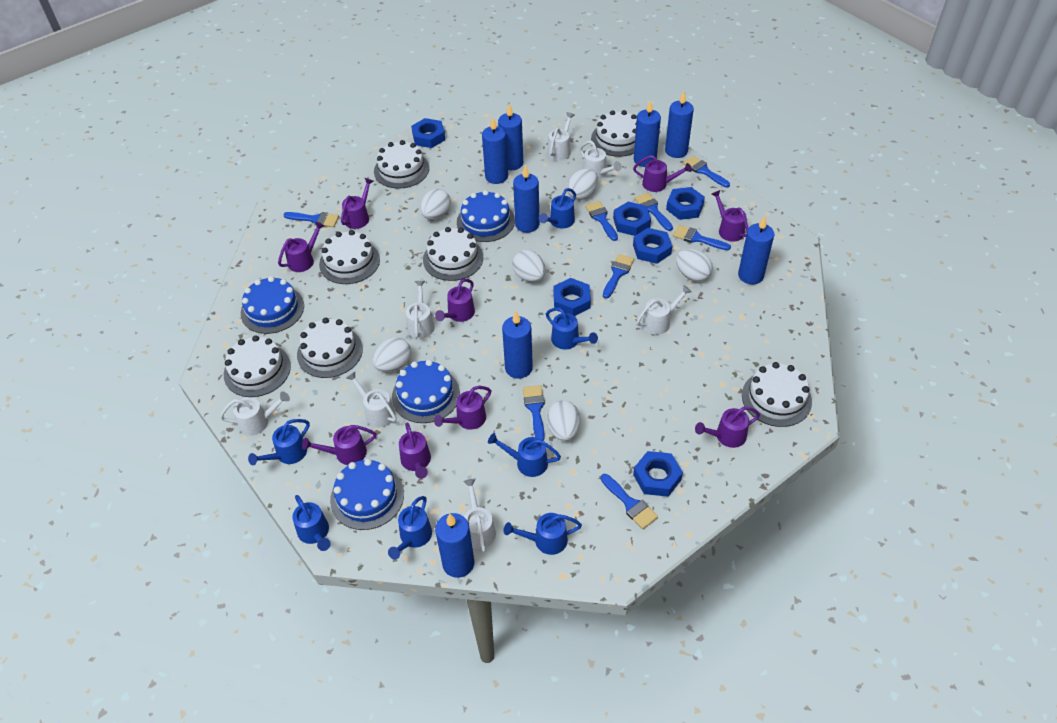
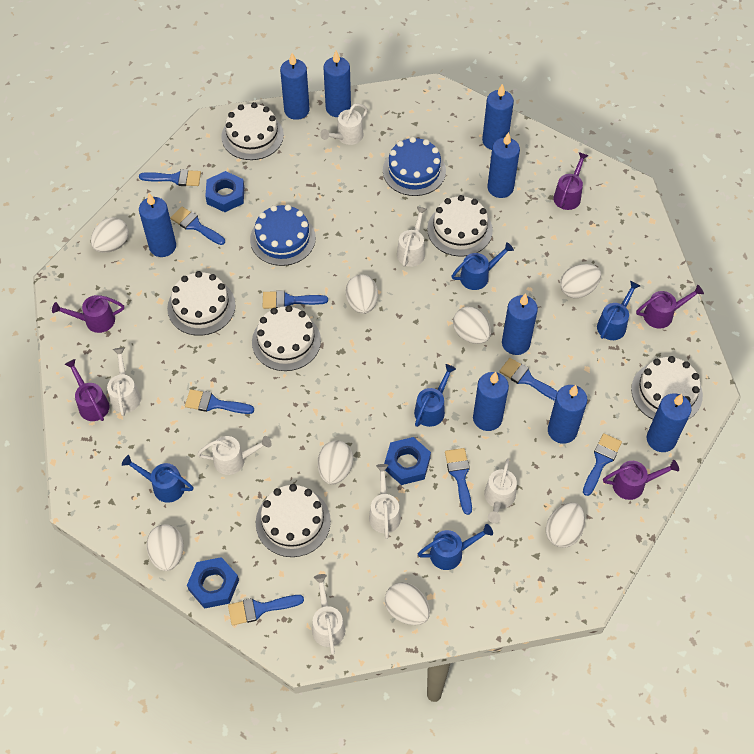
blue cake: [241,276,304,334] [330,459,404,530] [392,360,460,423] [457,190,515,242] = 4 -> [250,204,316,266] [383,137,446,196] = 2
blue candle: [435,513,474,578] [482,117,508,184] [498,104,523,170] [502,311,533,379] [513,165,540,233] [634,99,661,167] [665,91,694,158] [738,216,774,284] = 8 -> [139,193,176,257] [280,53,310,120] [323,51,351,117] [473,372,509,431] [482,84,514,150] [487,132,520,198] [502,293,538,355] [548,385,587,444] [646,393,692,452] = 9
blue nut: [411,118,445,148] [553,278,591,316] [613,202,651,236] [633,228,672,264] [633,451,683,497] [666,187,705,220] = 6 -> [187,557,239,609] [205,171,244,212] [384,437,431,485] = 3
blue watering can: [248,419,310,465] [292,495,331,551] [388,496,432,559] [488,433,561,477] [504,513,582,555] [539,188,576,229] [546,307,598,349] = 7 -> [122,455,194,503] [414,364,456,427] [418,524,493,570] [451,242,514,290] [597,281,640,340] = 5
purple watering can: [278,221,324,272] [302,425,376,465] [341,178,373,229] [399,423,431,479] [434,386,491,429] [435,279,475,322] [633,155,692,192] [695,406,760,448] [712,190,749,242] = 9 -> [52,295,124,333] [64,359,110,421] [553,152,589,210] [603,460,679,500] [636,285,704,329] = 5
white cake: [224,335,291,397] [297,318,363,378] [319,230,380,284] [374,140,429,189] [423,227,483,281] [591,110,637,157] [742,362,812,427] = 7 -> [167,271,236,336] [221,102,284,160] [252,305,321,371] [256,484,331,557] [427,195,493,256] [631,356,703,420] = 6
white egg: [373,337,411,372] [420,189,451,220] [512,250,546,282] [547,400,581,441] [567,169,598,200] [676,249,713,282] = 6 -> [91,217,129,253] [146,524,184,571] [318,440,353,484] [346,274,378,314] [385,582,430,625] [453,307,491,344] [546,503,585,548] [560,264,601,298] = 8

